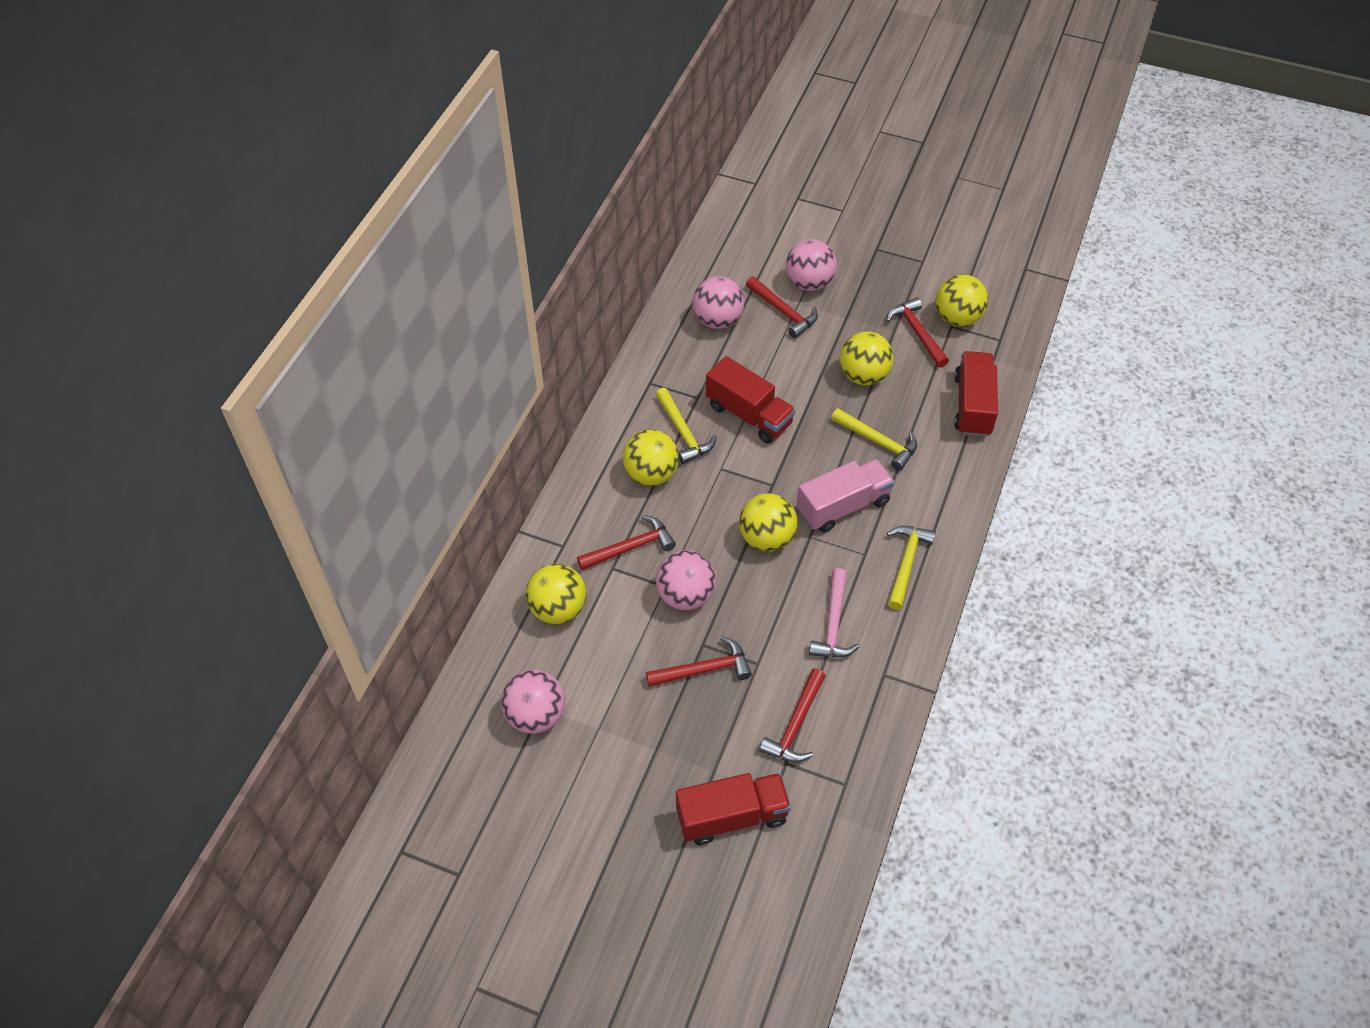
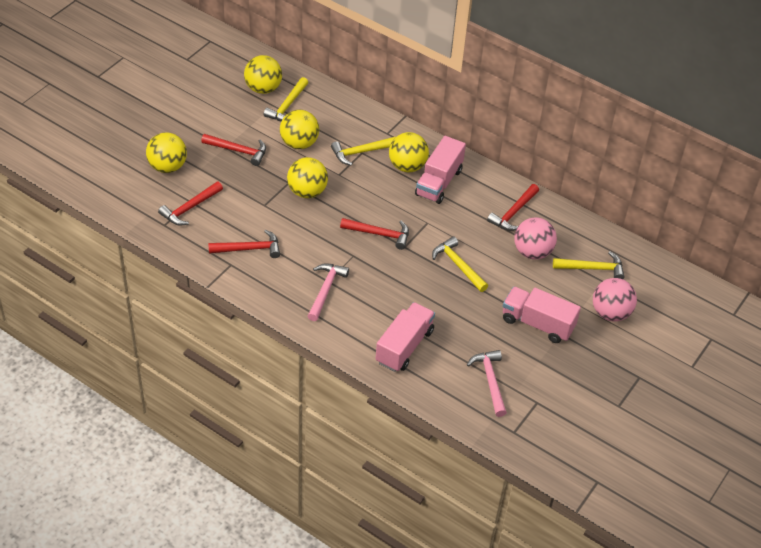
pink ball: [501,670,565,734] [656,550,716,610] [693,276,744,329] [786,239,837,291] = 4 -> [515,217,557,260] [593,278,637,321] = 2
pink hammer: [809,568,860,657] = 1 -> [308,263,349,321] [467,350,507,417] = 2
pink truck: [796,459,894,533] = 1 -> [376,302,435,372] [415,136,466,204] [503,287,581,343] = 3
red truck: [676,773,791,845] [706,356,795,444] [954,351,998,437] = 3 -> none = 0
yellow hammer: [655,388,717,464] [831,408,917,470] [887,526,936,610] = 3 -> [264,77,308,121] [331,137,396,165] [432,236,488,292] [553,251,624,279] = 4

